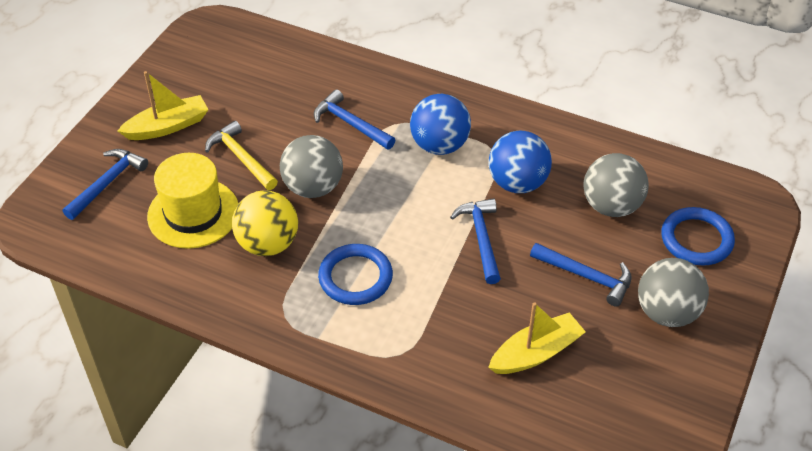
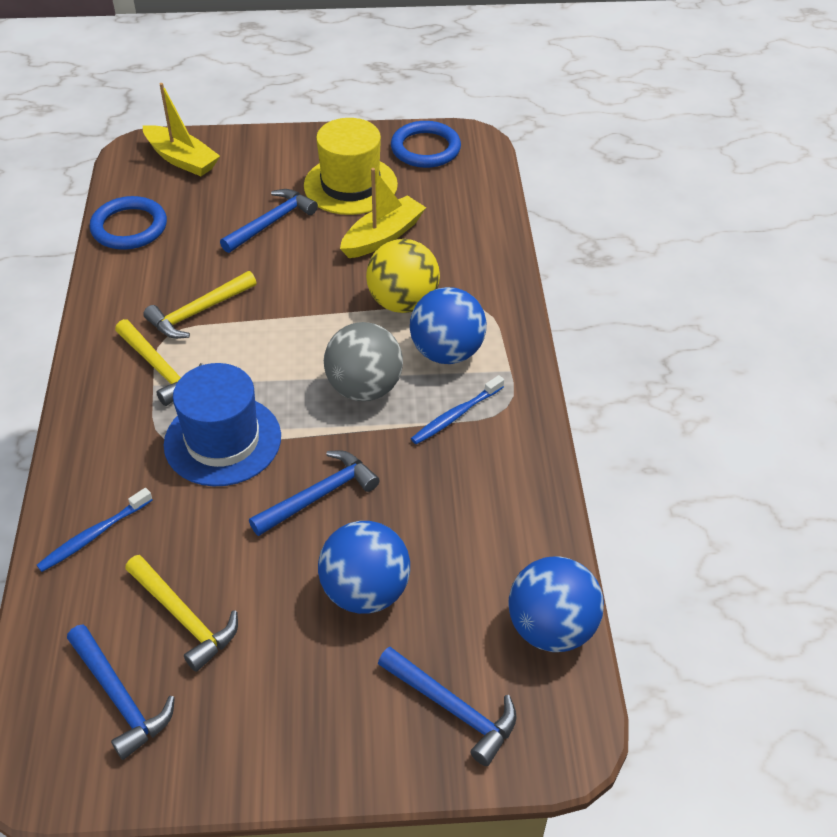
blue ball: [410,94,471,155] [489,131,552,193] = 2 -> [318,521,410,614] [410,287,486,364] [508,556,604,652] = 3
blue hat: none = 0 -> [164,363,281,486] = 1
blue toothbrush: none = 0 -> [37,488,152,572] [411,375,504,444] = 2
grey ball: [280,135,343,198] [584,153,649,217] [638,258,709,327] = 3 -> [324,322,403,401] = 1
yellow hammer: [205,121,278,190] = 1 -> [115,319,204,406] [125,555,238,672] [143,271,257,339] = 3

